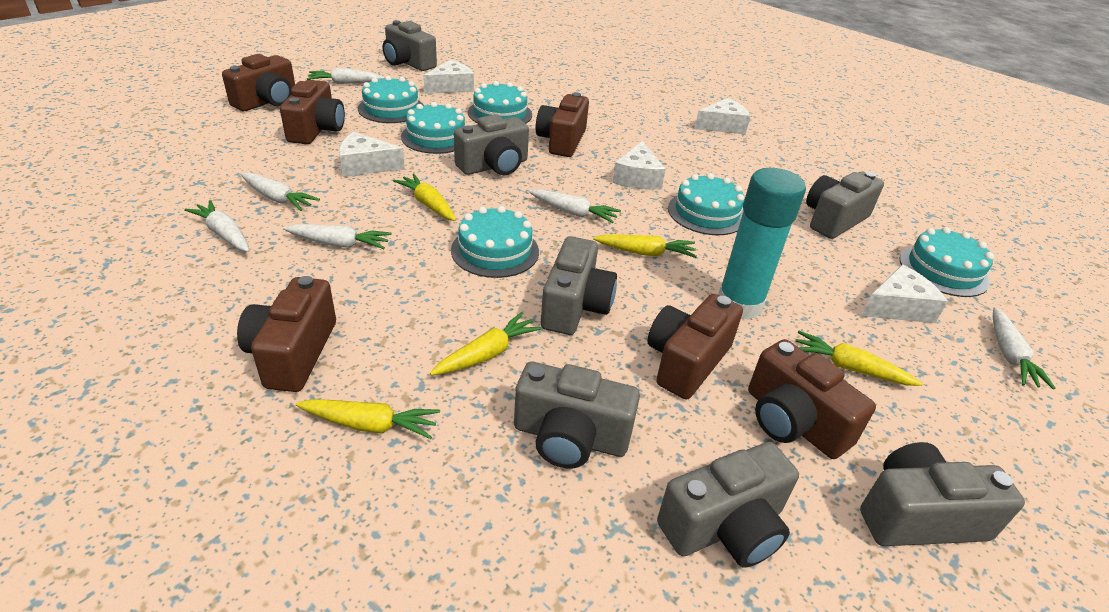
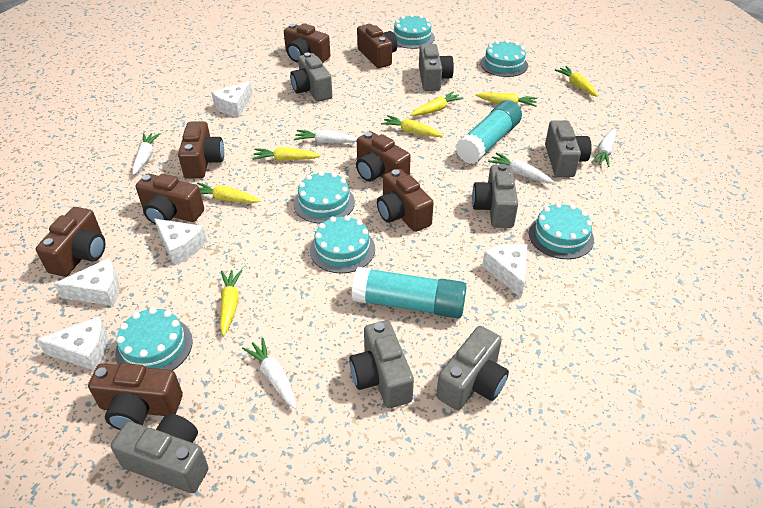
brown camera: [222,54,295,111] [237,276,336,392] [280,80,345,144] [536,92,589,157] [647,294,743,399] [748,339,876,459] = 6 -> [36,207,105,277] [88,363,183,430] [136,174,204,225] [178,121,224,179] [284,23,330,63] [356,131,411,182] [357,24,397,68] [377,169,434,232] = 8
turquoise glue stick: [718,168,806,320] = 1 -> [352,267,467,318] [456,100,522,164] = 2
white carrot: [184,200,250,252] [240,172,320,211] [283,224,392,249] [307,68,384,84] [529,189,621,223] [993,307,1056,390] = 6 -> [132,133,160,175] [242,337,297,409] [294,130,357,143] [488,152,554,183] [591,128,616,167] = 5
yellow carrot: [296,399,440,439] [393,174,456,221] [430,312,542,375] [593,235,697,258] [796,331,923,386] = 5 -> [197,183,261,203] [220,269,242,336] [252,147,321,161] [381,115,443,137] [410,91,464,116] [476,93,537,107] [555,66,598,97] = 7

